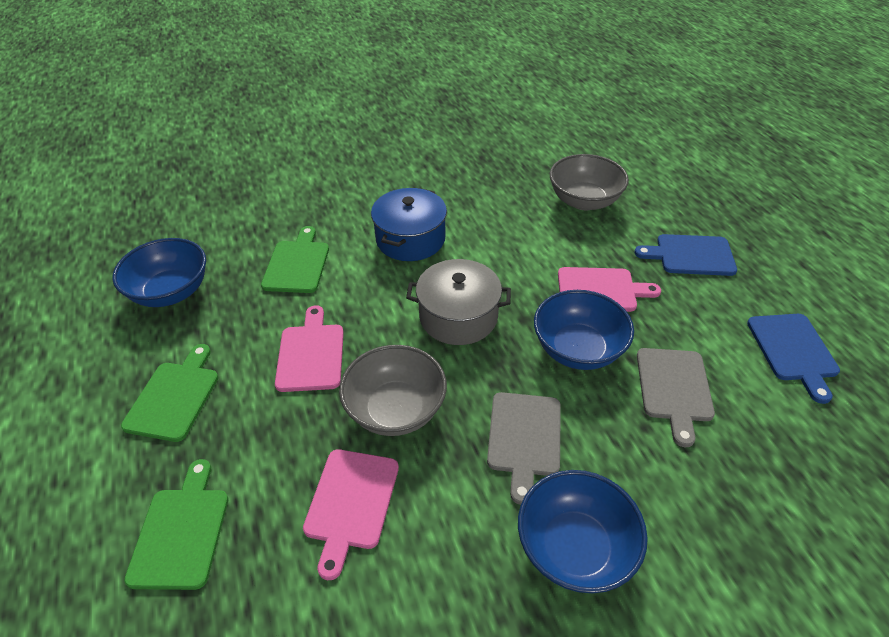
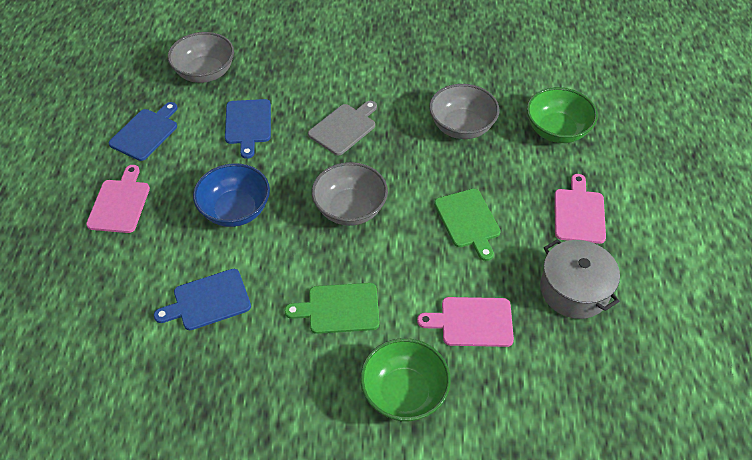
blue bowl: [112,238,206,307] [518,470,648,594] [534,290,634,370] = 3 -> [193,163,270,227] = 1
blue cutting board: [634,234,737,276] [747,314,840,404] = 2 -> [109,102,178,161] [154,269,251,330] [225,99,271,159] = 3
blue pot: [371,188,447,261] = 1 -> none = 0
green bowl: none = 0 -> [360,338,451,422] [527,87,598,143] = 2
green cutting board: [121,344,219,442] [124,459,228,590] [261,226,329,293] = 3 -> [284,283,380,334] [434,189,501,261] = 2
grey bowl: [339,345,447,436] [550,154,629,210] = 2 -> [168,32,234,83] [312,162,388,226] [429,84,499,139] = 3
grey cutting board: [487,392,561,505] [637,348,715,447] = 2 -> [308,101,377,156] = 1

